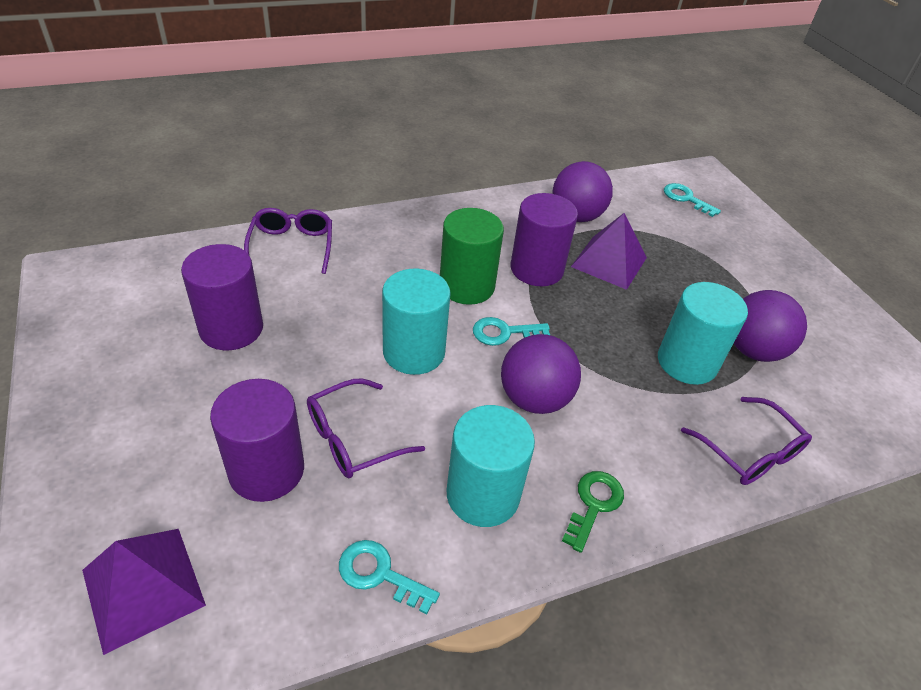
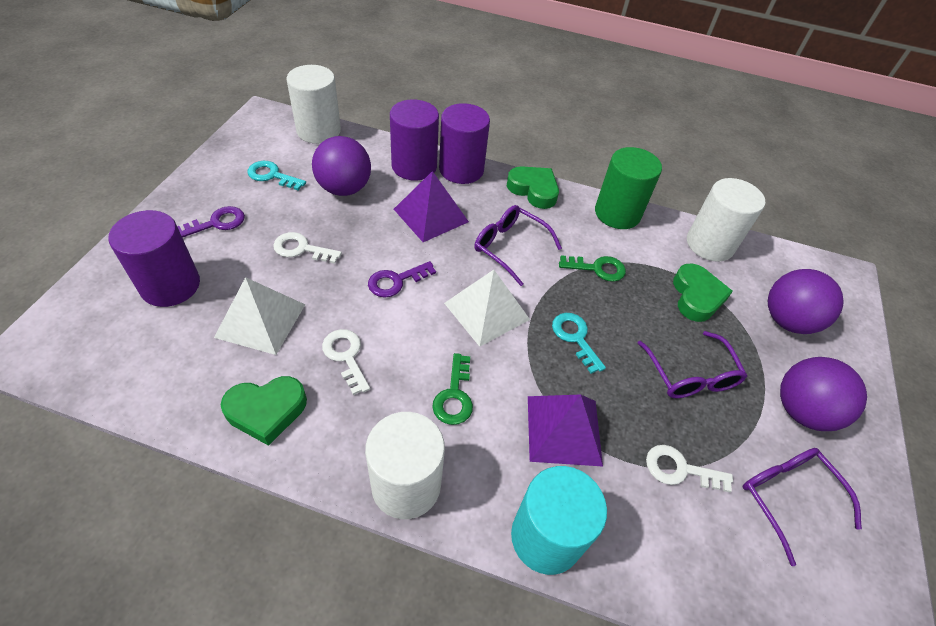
green heart: none = 0 -> [221,376,307,446] [507,166,559,209] [673,264,733,322] = 3
green key: [562,471,624,553] = 1 -> [432,353,473,425] [559,255,626,282] = 2
purple key: none = 0 -> [177,206,245,238] [368,261,436,297] = 2
turquoise cylinder: [382,269,451,375] [447,405,535,527] [658,282,748,385] = 3 -> [511,466,607,575] = 1
turquoise key: [339,540,440,614] [473,317,550,346] [664,183,721,217] = 3 -> [247,161,306,190] [552,313,606,374] = 2
white cylinder: none = 0 -> [286,65,341,144] [365,412,445,519] [687,178,765,262] = 3
white key: none = 0 -> [273,232,342,264] [322,329,370,395] [646,445,733,492] = 3
white pyramid: none = 0 -> [214,277,305,355] [444,270,530,347] = 2

